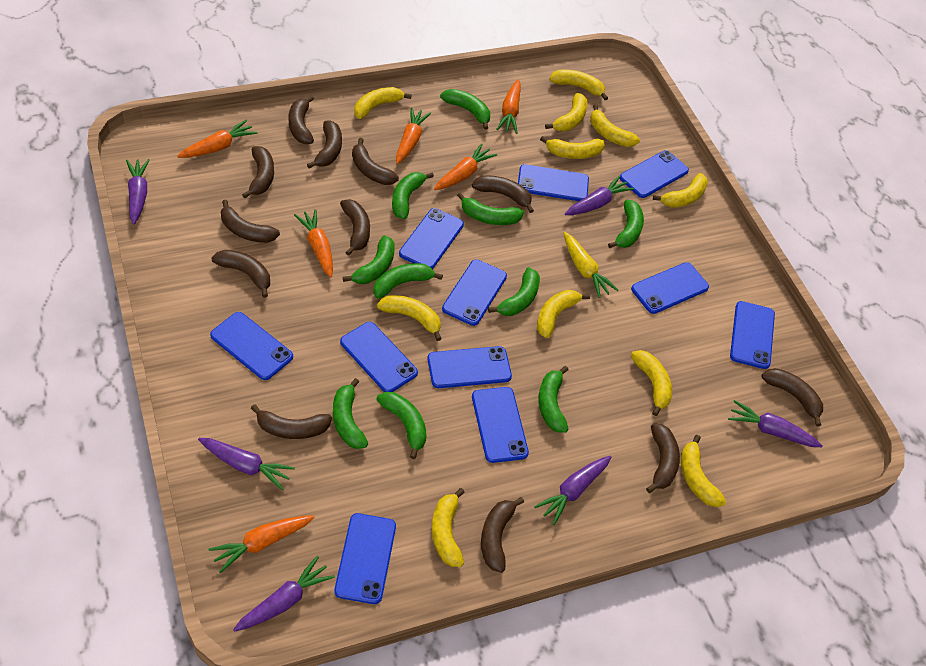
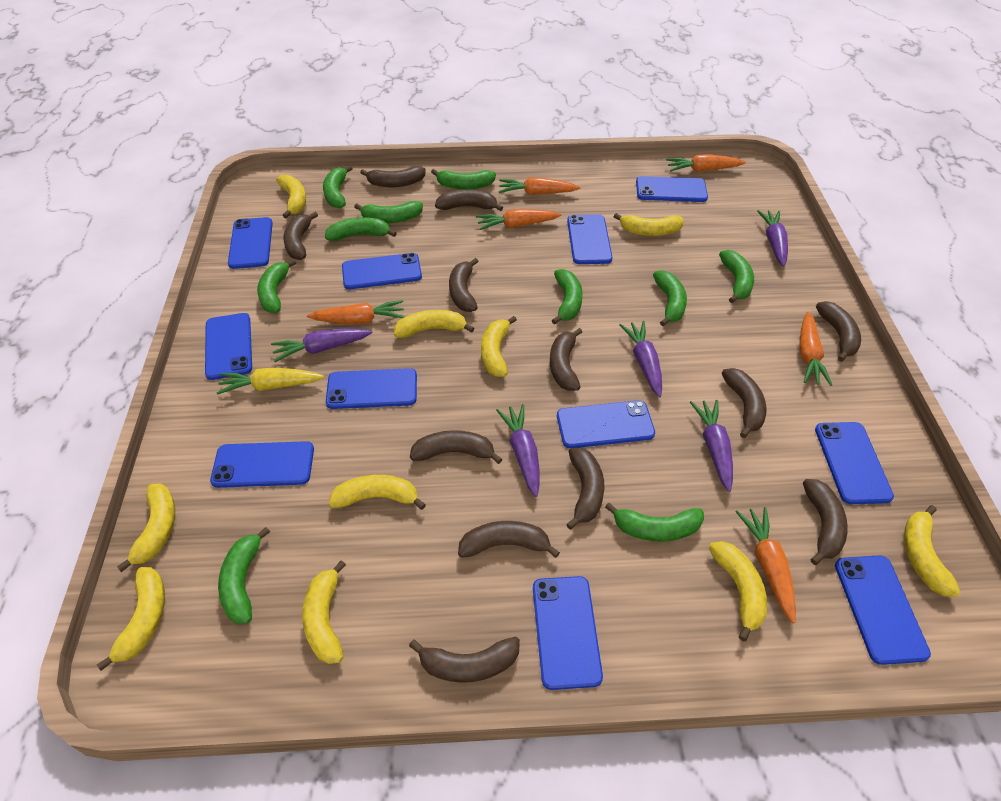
purple carrot: [126,159,150,225] [198,438,295,490] [233,556,335,632] [534,456,611,525] [565,175,634,215] [728,400,823,447] = 6 -> [271,329,372,362] [496,404,539,497] [619,321,662,397] [690,400,733,492] [757,210,788,267] = 5
yellow banana: [354,87,412,119] [377,295,442,341] [432,488,465,567] [537,290,590,338] [540,136,605,159] [545,93,588,131] [549,70,608,100] [590,104,640,147] [631,350,672,416] [653,173,708,208] [681,435,726,507] = 11 -> [97,567,165,671] [117,483,175,572] [276,175,306,218] [302,560,346,664] [328,475,426,510] [394,310,474,338] [481,316,517,377] [613,213,684,236] [709,541,767,641] [904,505,960,597] = 10

